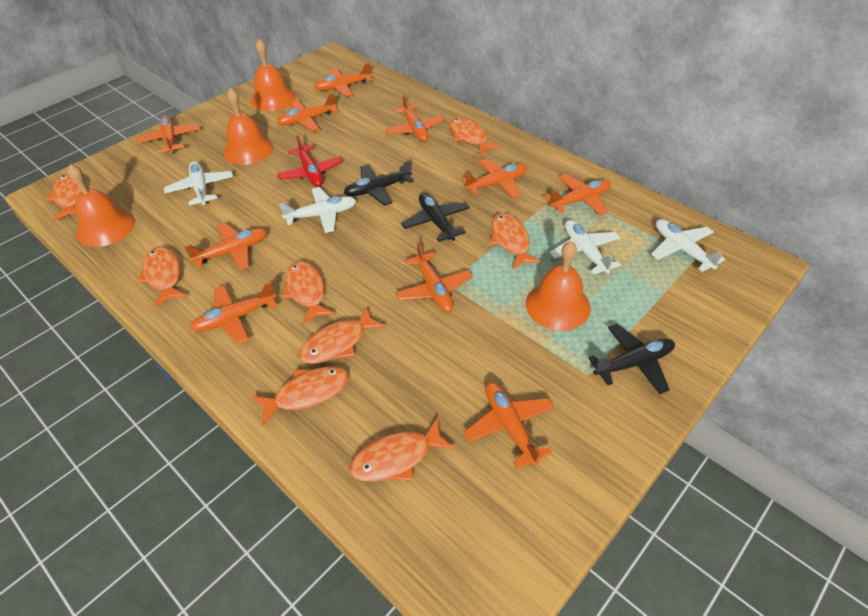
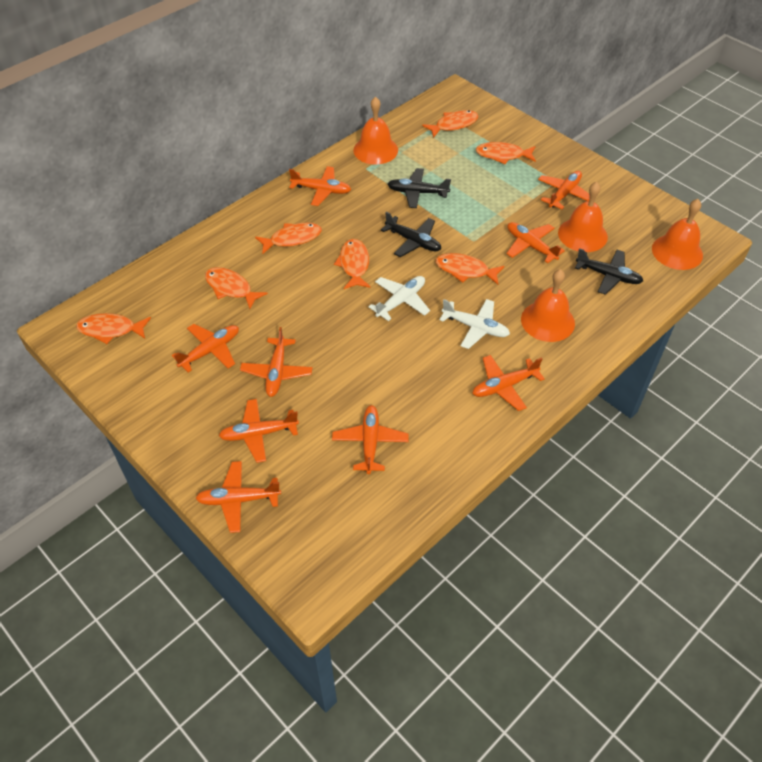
orange fish: [45,173,85,221] [137,247,187,307] [252,366,349,427] [281,261,335,325] [299,306,386,364] [350,417,455,482] [449,117,501,155] [490,213,541,269] = 8 -> [76,313,151,344] [205,267,268,309] [255,223,322,254] [334,239,370,289] [422,110,478,138] [436,253,504,285] [476,142,536,164] = 7
orange plane: [136,116,200,154] [185,222,267,271] [190,282,277,344] [277,93,338,131] [314,63,372,97] [385,94,445,142] [395,242,473,312] [461,158,528,198] [464,382,554,468] [545,174,611,216] = 10 -> [172,324,239,372] [196,461,281,533] [219,399,299,463] [240,327,312,397] [289,166,351,206] [332,405,409,474] [472,355,545,411] [506,222,565,263] [538,171,590,209] = 9
red plane: [277,135,343,187] = 1 -> none = 0
white plane: [164,161,233,205] [279,187,356,233] [549,220,621,275] [651,219,725,272] = 4 -> [369,276,430,321] [439,299,510,349] = 2

